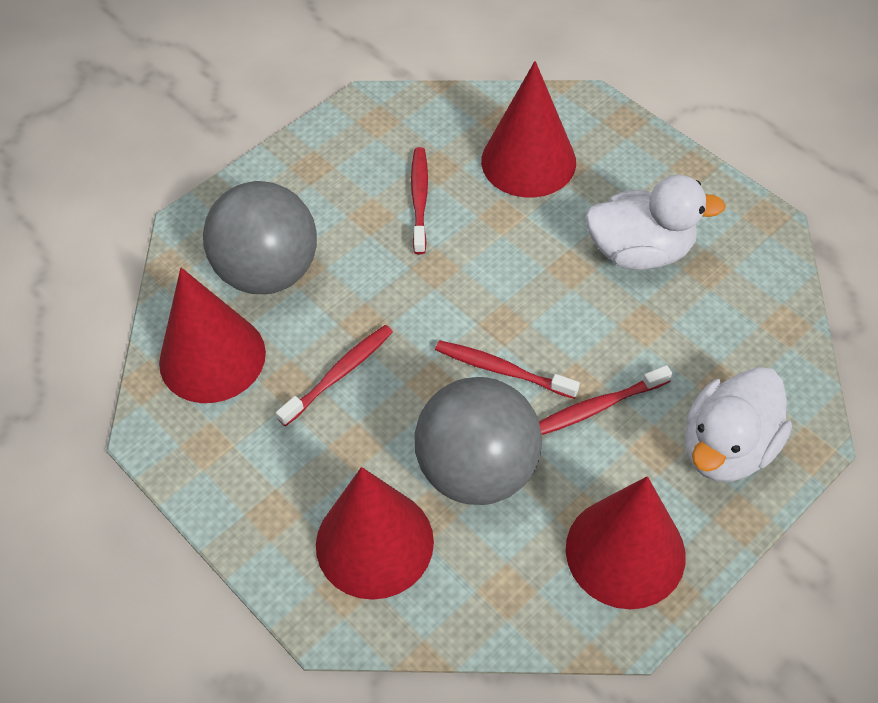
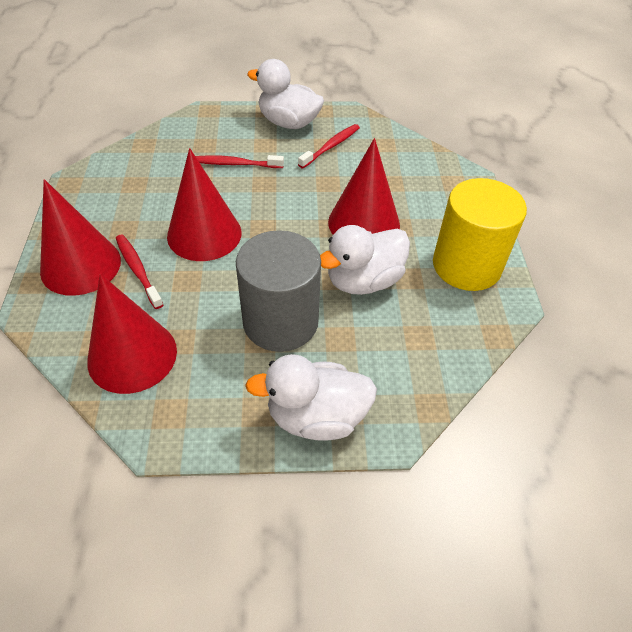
grey ball: [203,181,317,294] [415,377,542,505] = 2 -> none = 0
grey cylinder: none = 0 -> [236,230,321,352] = 1
red toothbrush: [276,325,393,427] [411,147,428,254] [435,340,580,399] [539,365,672,435] = 4 -> [116,235,163,309] [196,155,284,168] [298,124,360,168] = 3
white duck: [585,175,726,270] [685,367,792,482] = 2 -> [245,354,377,441] [247,59,324,129] [320,225,410,295] = 3
yellow cylinder: none = 0 -> [433,178,527,291] = 1

